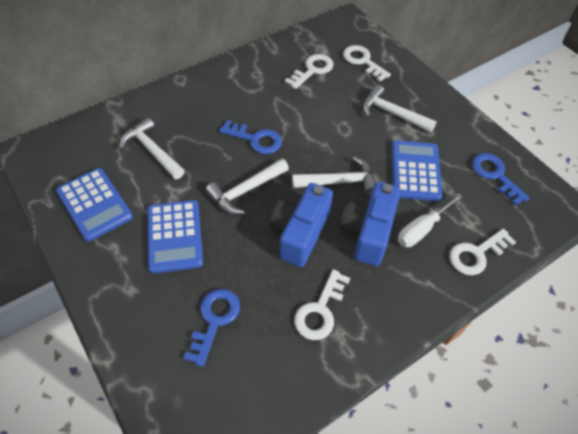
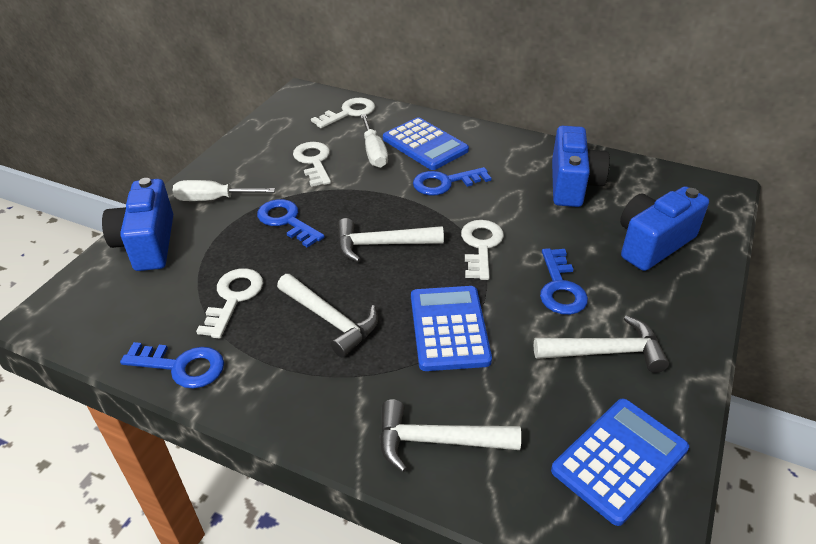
blue camera: [270,183,333,267] [341,182,401,266] = 2 -> [102,178,173,271] [552,126,610,207] [620,186,709,271] = 3
blue key: [184,289,240,367] [220,120,282,154] [472,153,530,206] = 3 -> [120,342,224,389] [257,199,325,248] [413,167,491,195] [540,248,588,315] = 4
white screwdriver: [397,193,463,247] = 1 -> [173,180,275,201] [360,114,388,168] = 2

